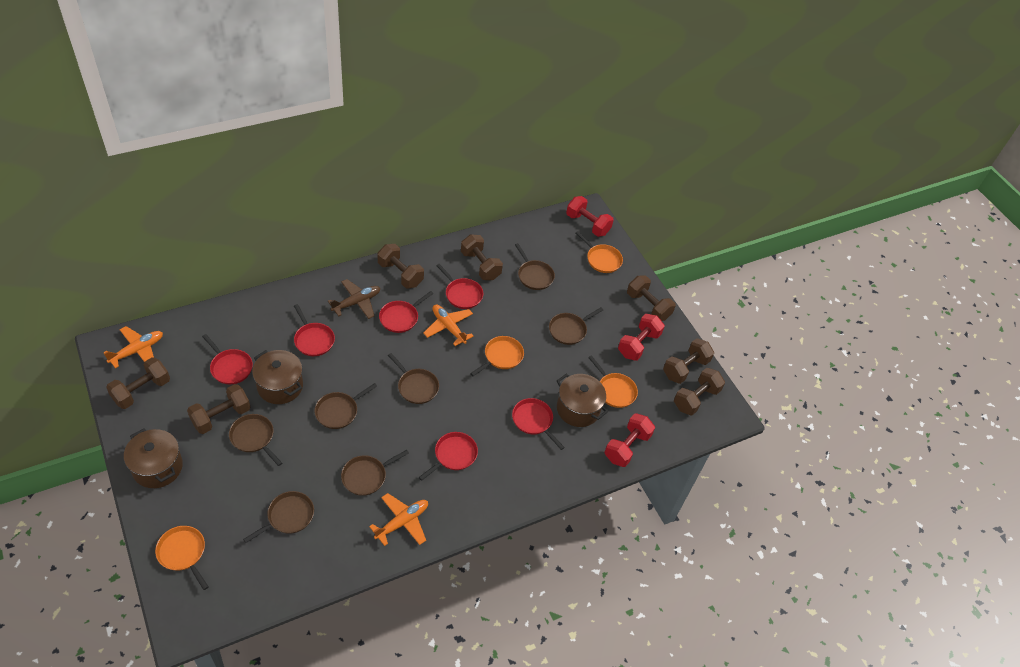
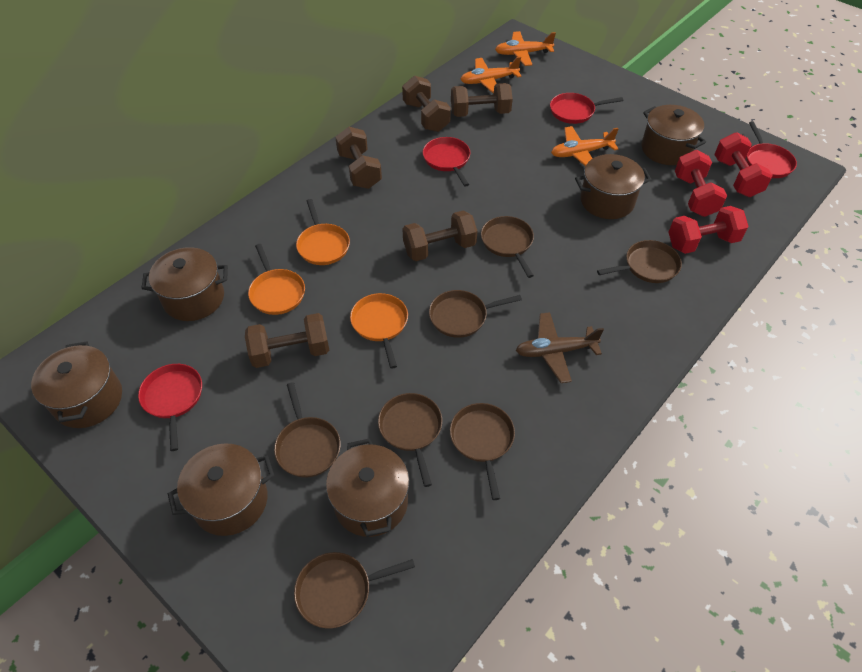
brown dumbbell: [106,357,170,409] [187,384,250,434] [377,244,424,289] [461,234,503,280] [627,275,676,321] [663,338,714,384] [674,368,725,416] = 7 -> [245,313,329,368] [335,127,382,189] [402,76,451,132] [403,211,477,261] [451,83,513,117] = 5
brown pot: [124,428,183,488] [252,350,303,404] [557,374,608,427] = 3 -> [31,341,122,428] [141,247,228,321] [168,443,274,536] [326,438,409,537] [575,154,652,219] [641,105,706,165] = 6
orange pan: [155,526,208,590] [470,336,524,376] [576,231,623,273] [588,355,638,408] = 4 -> [248,244,305,315] [296,199,350,265] [350,293,408,369] = 3
red pan: [202,334,253,384] [294,304,335,356] [379,291,433,333] [419,432,478,481] [436,264,483,309] [512,398,565,450] = 6 -> [138,364,202,451] [423,137,470,187] [550,93,623,124] [747,121,797,178] = 4

